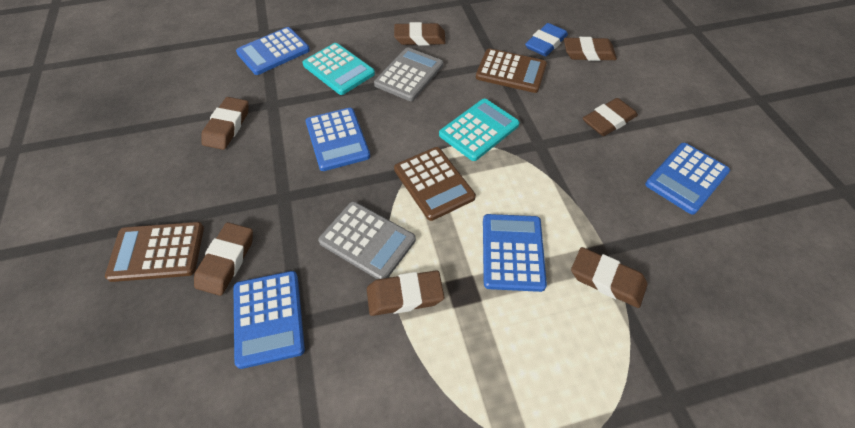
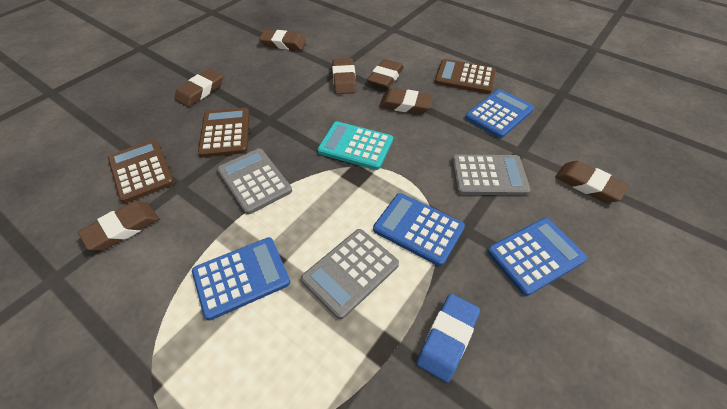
blue calculator: [233,271,305,369] [236,27,310,75] [305,108,370,171] [483,214,547,292] [645,143,730,215] = 5 -> [192,237,290,320] [373,193,465,266] [465,89,534,138] [487,218,587,296] = 4
grey calculator: [318,202,416,279] [374,47,443,101] = 2 -> [217,149,292,215] [301,229,399,319] [452,155,530,195] = 3
turquoise calculator: [303,43,375,95] [439,99,519,161] = 2 -> [317,121,393,170] = 1

